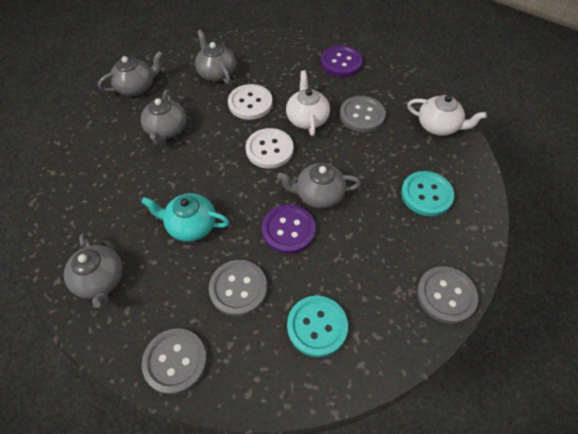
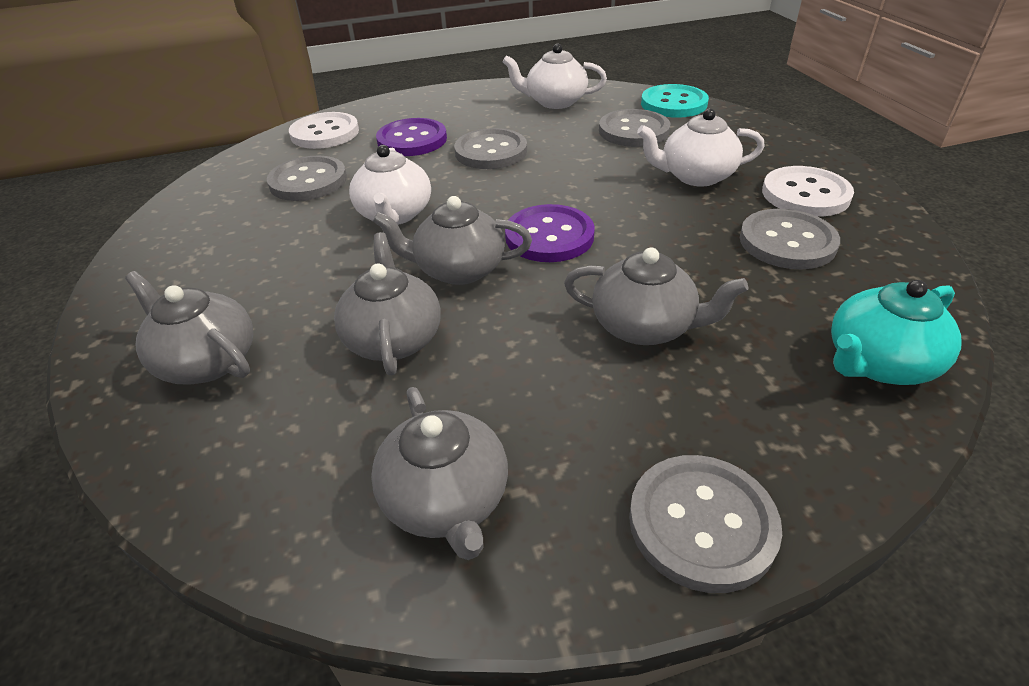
grey button: [142,328,207,395] [209,260,267,316] [340,96,386,132] [417,266,478,324] = 4 -> [267,155,347,201] [454,128,527,169] [599,109,671,147] [629,455,782,593] [740,209,840,269] = 5
turquoise button: [287,296,348,357] [401,171,454,216] = 2 -> [641,84,709,118] = 1
white teapot: [286,70,330,136] [407,95,487,136] = 2 -> [349,145,431,225] [502,44,607,109] [637,108,765,187] = 3

